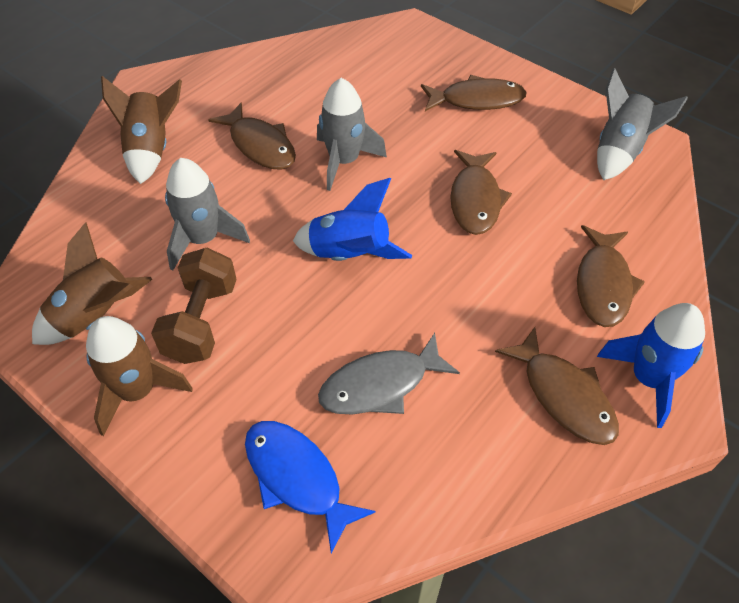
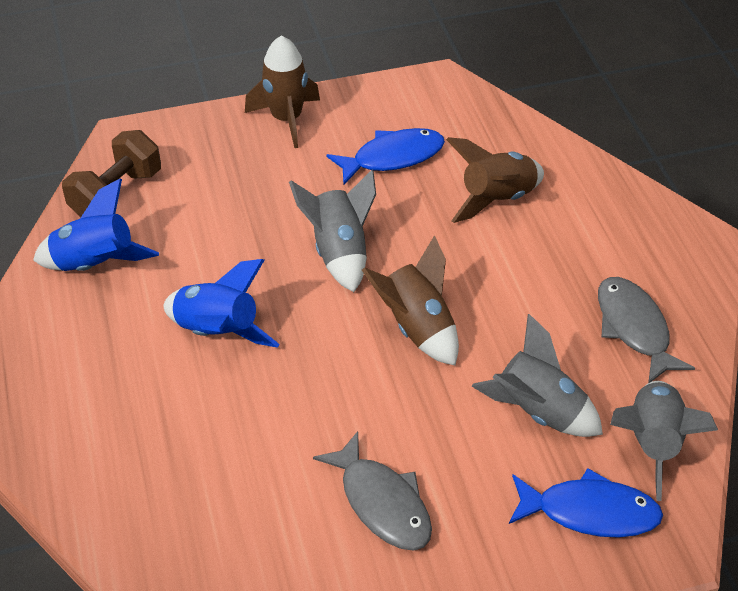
blue fish: [245,421,376,553] = 1 -> [326,128,445,184] [509,468,663,538] = 2
brown fish: [208,102,296,170] [421,75,527,111] [450,150,512,235] [495,327,619,445] [577,225,645,327] = 5 -> none = 0
grey fish: [318,333,460,414] = 1 -> [313,431,432,551] [598,277,695,383] = 2

